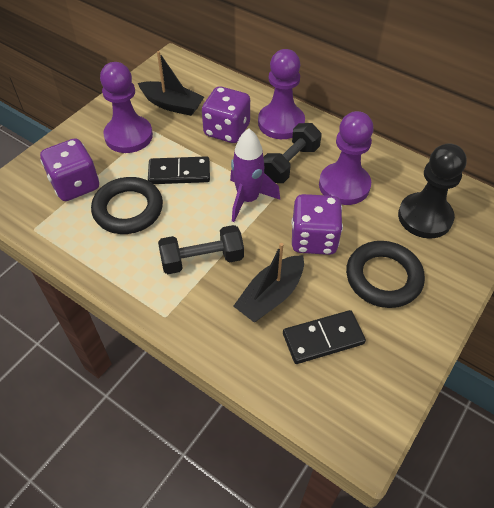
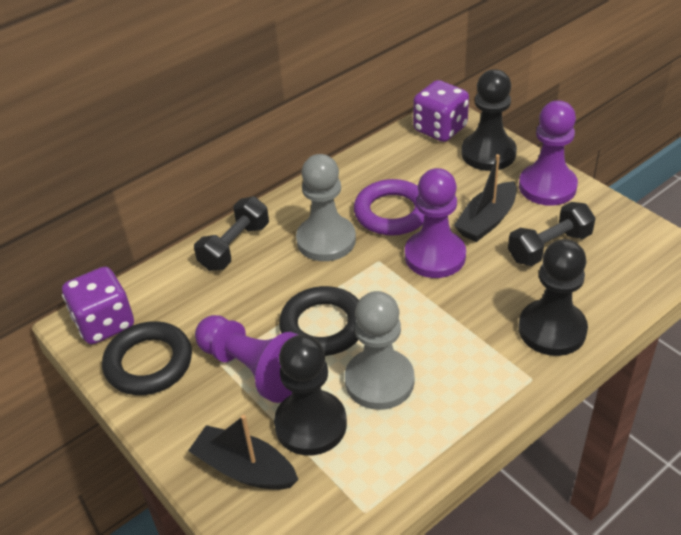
black domino: [148,156,210,184] [283,310,366,364] = 2 -> none = 0
black pawn: [398,143,467,239] = 1 -> [274,335,347,456] [461,69,517,171] [518,239,588,356] = 3
grey pawn: none = 0 -> [296,154,356,261] [345,291,414,410] = 2
purple dice: [40,138,99,201] [202,86,250,143] [291,194,343,255] = 3 -> [62,267,134,344] [413,80,469,142] = 2
purple ring: none = 0 -> [354,179,425,236] = 1
purple rocket: [230,128,280,222] = 1 -> none = 0

